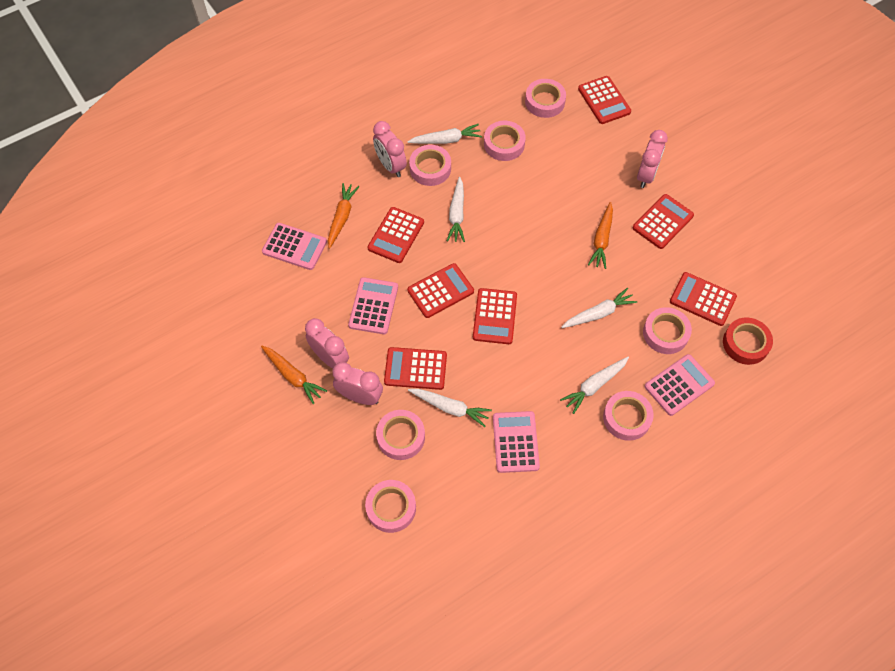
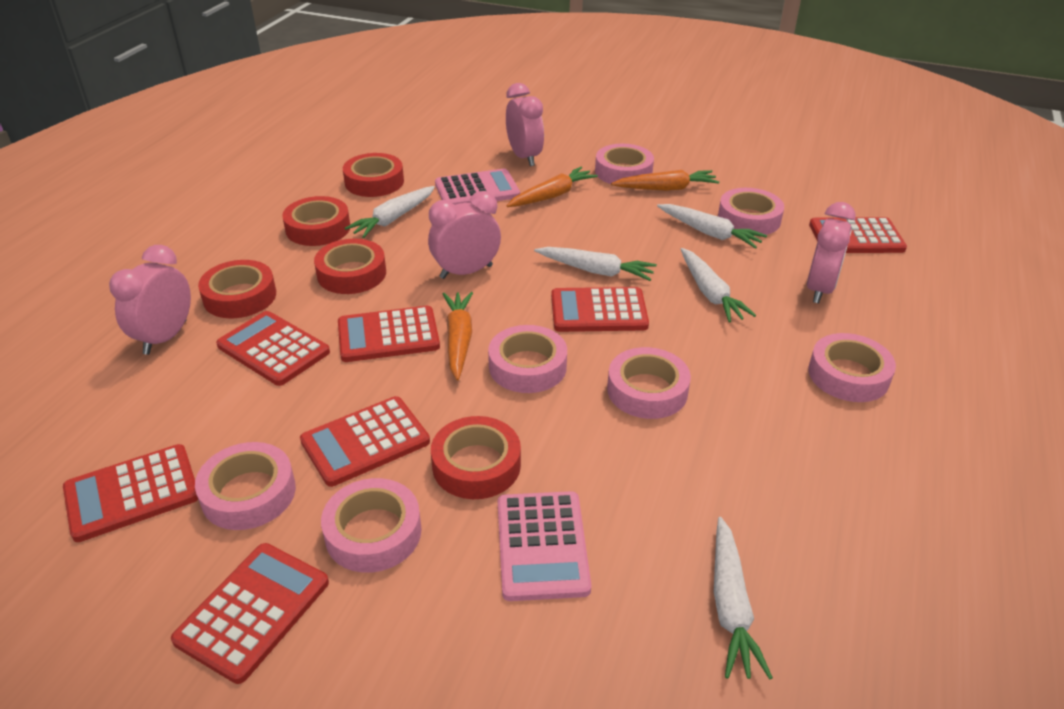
pink calculator: [262,223,327,270] [348,277,398,334] [493,411,540,473] [644,354,715,416] = 4 -> [435,169,520,205] [498,491,591,601] = 2
red tape: [723,318,773,365] = 1 -> [198,260,276,318] [282,196,350,246] [314,238,386,294] [343,153,404,197] [431,416,521,499] = 5

